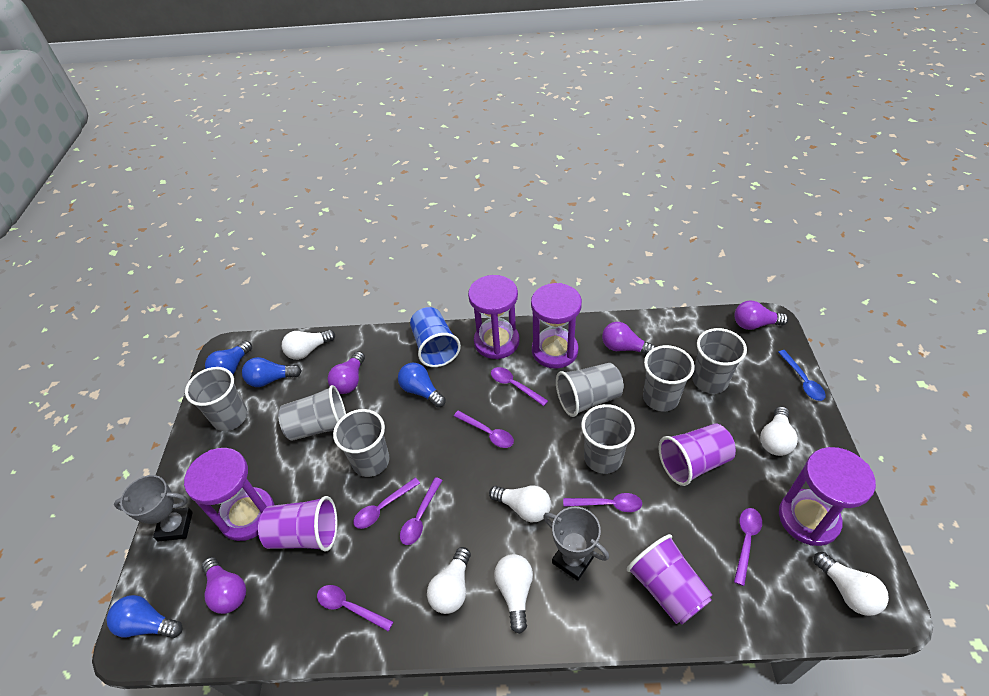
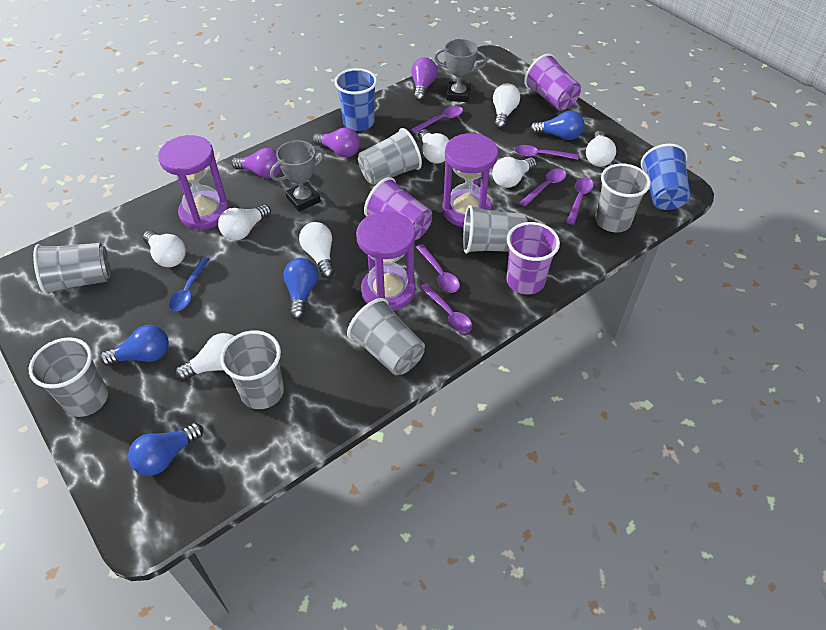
blue cup: [410,307,461,367] = 1 -> [334,68,377,131] [641,144,691,210] = 2
purple hourglass: [184,448,274,541] [468,275,520,359] [531,283,582,369] [779,447,876,546] = 4 -> [158,135,229,230] [356,211,416,311] [442,133,498,227] = 3
purple light bulb: [202,557,246,614] [328,351,365,394] [602,322,656,355] [734,300,789,330] = 4 -> [232,148,281,178] [313,127,360,157] [411,57,438,101] = 3
purple spoon: [317,585,393,632] [353,477,420,529] [400,477,443,545] [454,411,514,448] [491,367,548,406] [563,493,642,512] [734,508,762,586] = 7 -> [411,106,463,134] [416,244,460,293] [420,283,472,333] [515,145,578,160] [519,168,566,207] [566,177,594,225] = 6
white light bulb: [282,330,335,360] [427,547,471,614] [489,486,551,522] [494,554,533,634] [760,406,798,456] [814,552,889,616] = 6 -> [143,230,186,267] [176,333,234,381] [218,204,271,240] [299,222,334,278] [418,129,450,163] [492,157,537,188] [493,83,520,129] [586,131,616,167] = 8

